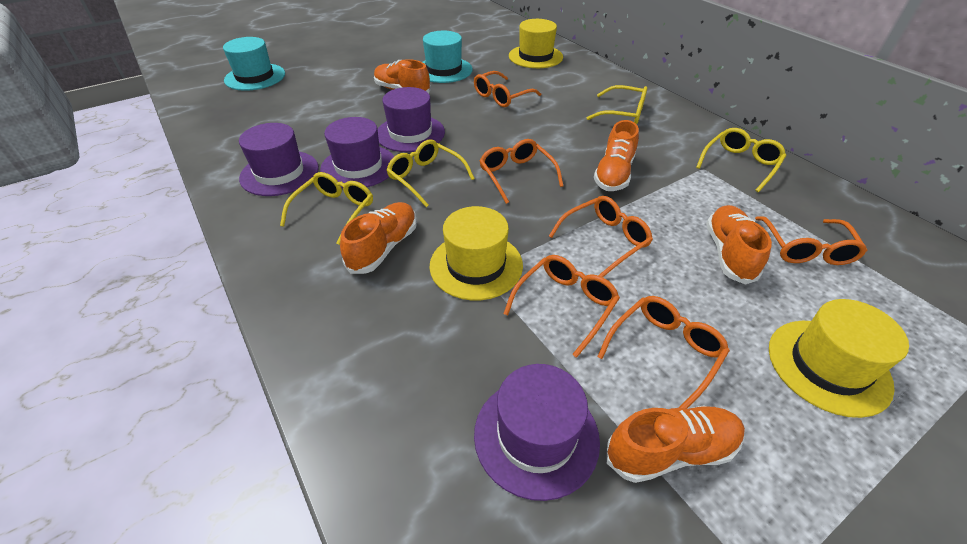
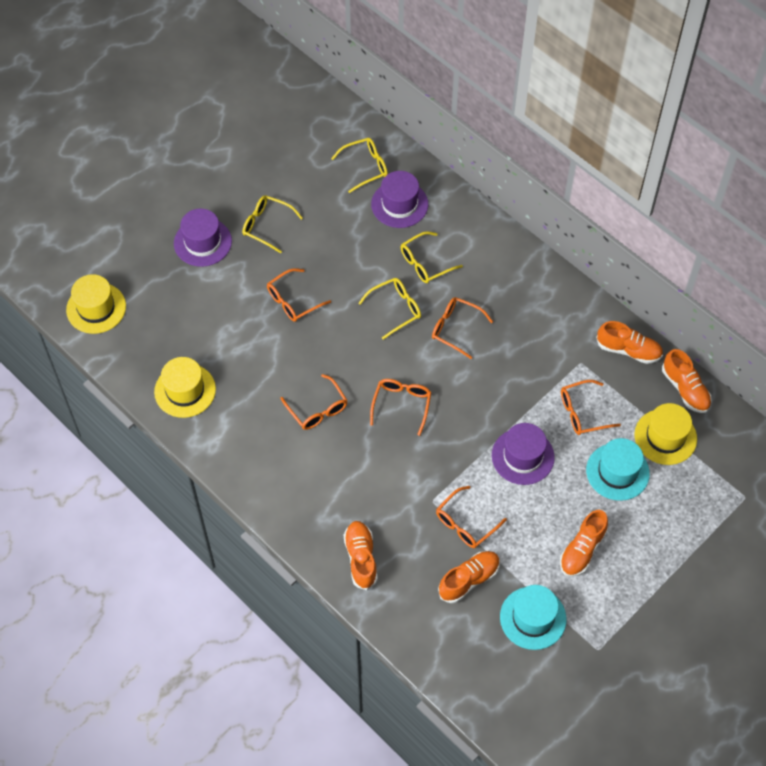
purple hat: [239,123,319,196] [320,117,394,188] [378,87,445,152] [474,364,600,501] = 4 -> [174,209,232,267] [371,171,428,228] [492,423,555,485] = 3

